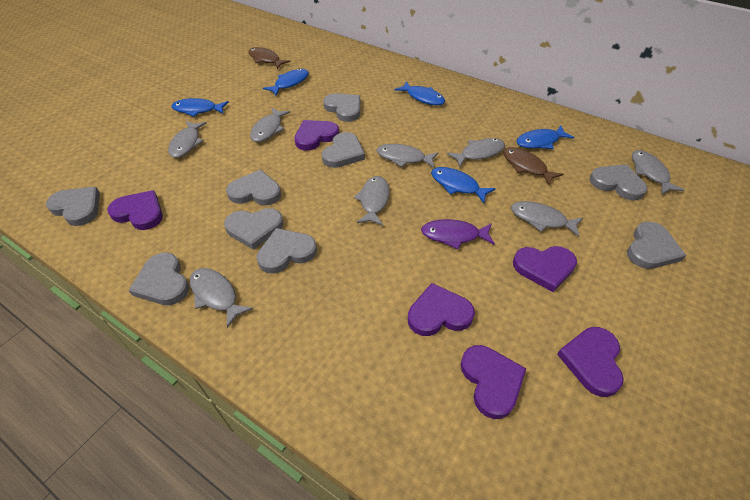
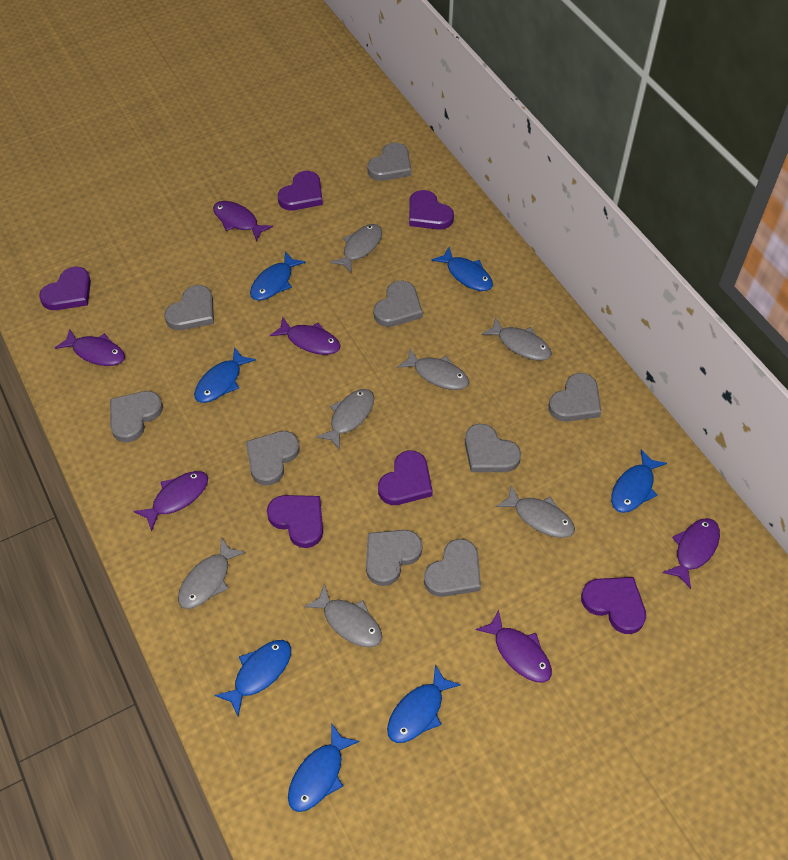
blue fish: [172,98,229,117] [263,69,309,96] [395,81,445,105] [431,167,496,203] [516,126,574,149] = 5 -> [194,347,256,403] [215,640,291,716] [250,251,306,301] [288,724,360,812] [387,665,461,743] [431,247,493,291] [611,449,667,513] = 7
brown fish: [248,47,291,69] [503,147,563,185] = 2 -> none = 0
grey fish: [168,121,207,158] [190,268,253,328] [250,107,290,142] [354,176,389,226] [376,144,439,168] [447,138,505,167] [511,201,583,237] [632,150,684,194] = 8 -> [178,537,246,609] [304,584,382,648] [316,389,374,450] [330,224,382,273] [397,348,469,390] [481,317,552,361] [496,485,575,538] = 7
purple fish: [421,219,495,249] = 1 -> [55,328,125,366] [134,471,208,532] [213,201,273,242] [270,317,341,355] [476,609,552,683] [662,518,720,589] = 6

